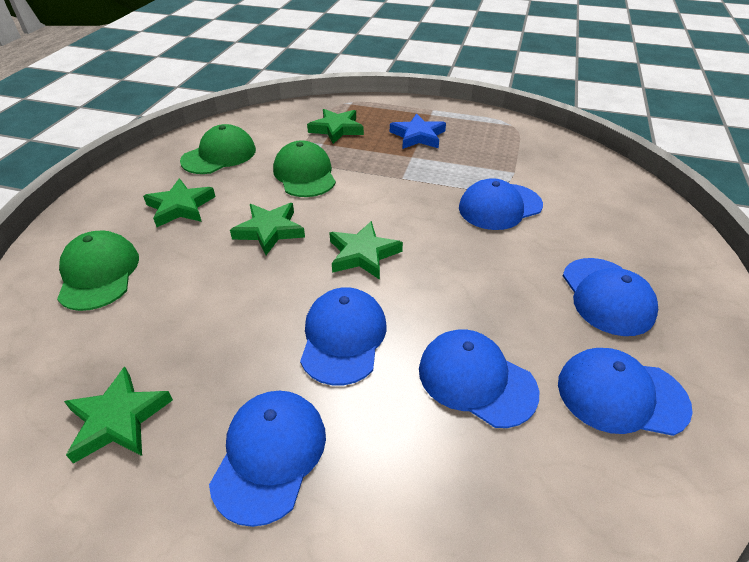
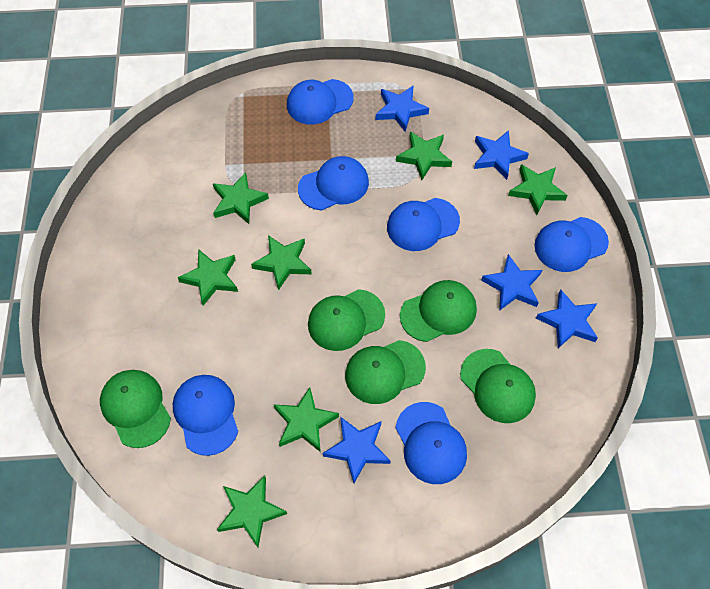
blue star: [390,113,446,149] = 1 -> [323,417,391,483] [376,85,429,132] [474,130,529,180] [481,254,542,311] [536,289,598,348] = 5
green cap: [57,230,139,311] [180,124,256,174] [273,140,336,197] = 3 -> [100,370,171,448] [308,289,385,351] [345,340,426,404] [400,280,477,342] [460,349,536,423] = 5
green star: [64,367,173,464] [143,178,216,227] [230,203,305,255] [307,109,364,144] [329,221,403,280] = 5 -> [178,249,238,306] [213,172,269,224] [217,476,287,547] [251,235,312,290] [274,387,339,452] [396,131,452,180] [508,164,568,215] = 7

